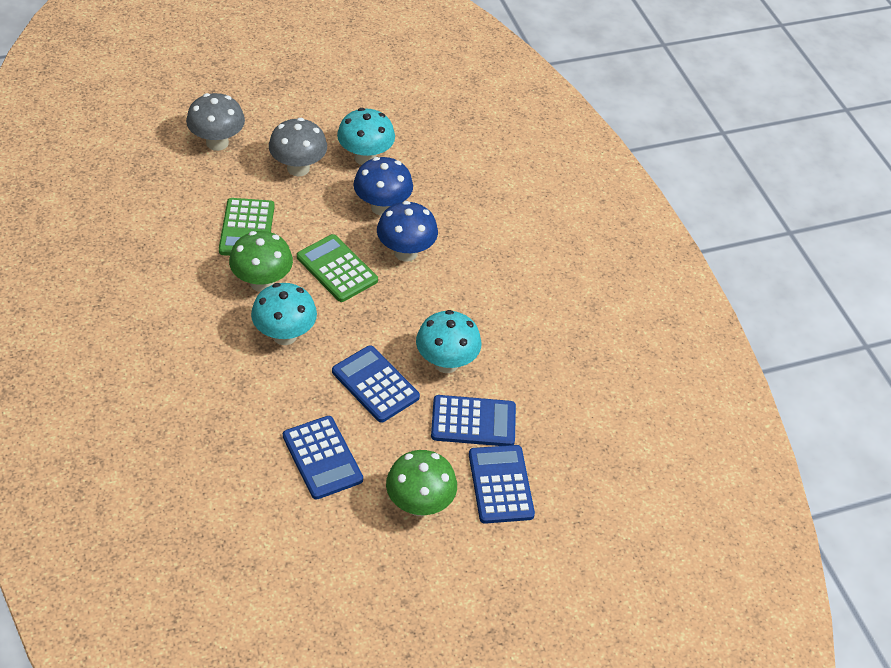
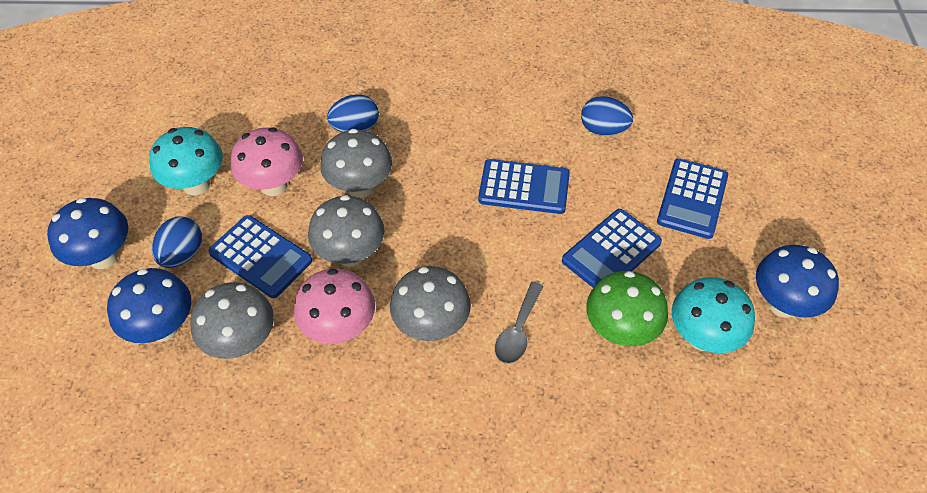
blue egg: none = 0 -> [152,217,202,268] [327,94,379,132] [581,96,633,136] = 3
blue mushroom: [353,157,413,215] [377,201,438,262] = 2 -> [47,198,128,269] [107,268,191,343] [756,245,839,318] = 3
green calculator: [219,198,275,256] [297,234,378,302] = 2 -> none = 0
green mushroom: [229,231,293,292] [386,450,457,516] = 2 -> [586,271,668,346] = 1
grey mushroom: [186,93,245,151] [269,118,327,177] = 2 -> [191,282,274,359] [308,195,384,267] [320,129,392,198] [390,266,471,341] = 4
grey spoon: none = 0 -> [495,282,543,364] = 1
pink mushroom: none = 0 -> [231,127,303,196] [294,269,375,344] = 2
turquoise mushroom: [251,283,317,345] [337,108,395,165] [416,310,481,373] = 3 -> [149,127,223,195] [672,277,755,353] = 2

